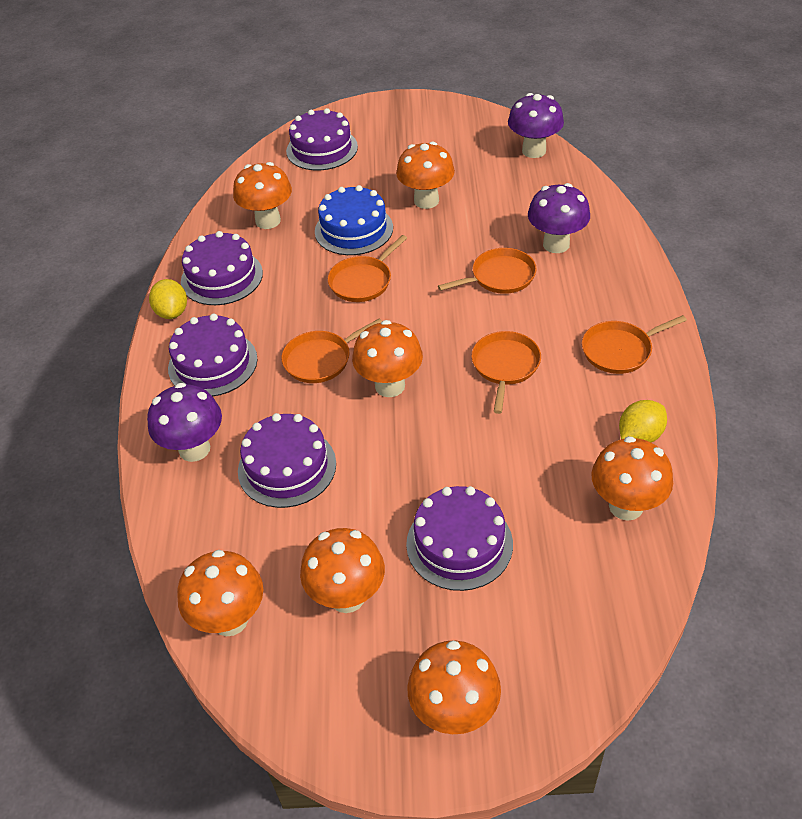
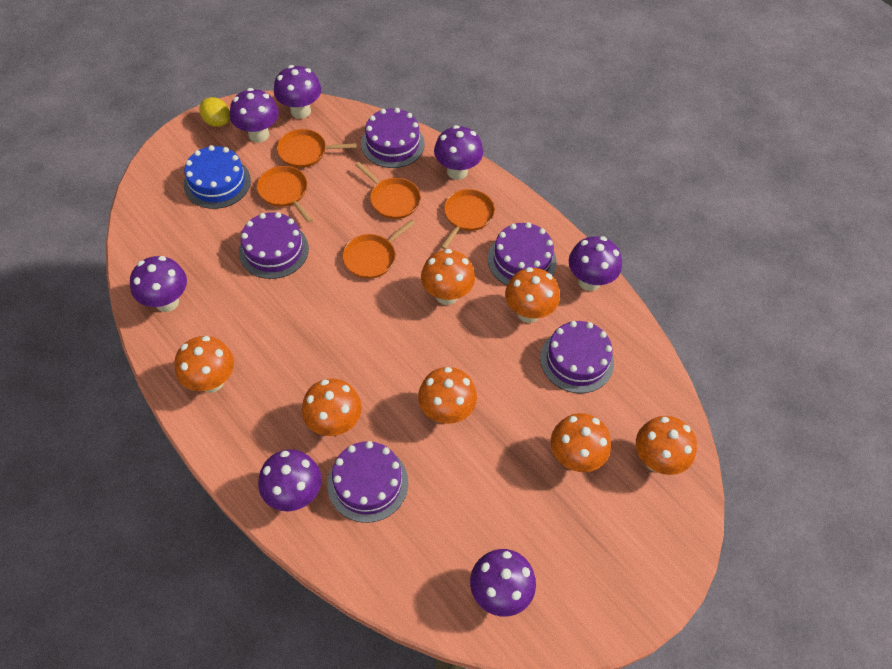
purple mushroom: [147,383,222,462] [508,93,564,158] [528,183,590,253] = 3 -> [130,256,187,312] [230,88,279,143] [258,449,322,511] [274,65,321,119] [434,125,483,180] [470,549,536,617] [569,236,622,291] = 7
yellow lemon: [149,279,187,319] [619,400,667,442] = 2 -> [199,97,230,127] = 1

